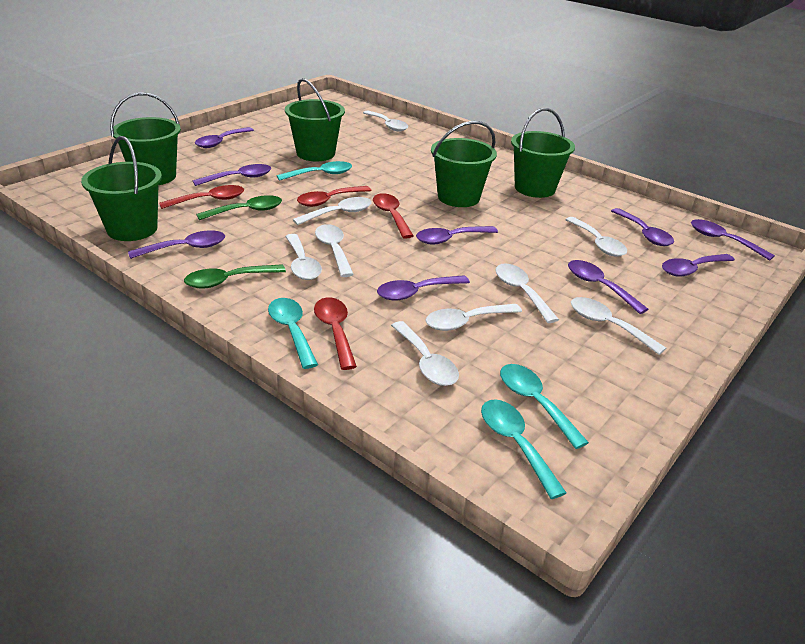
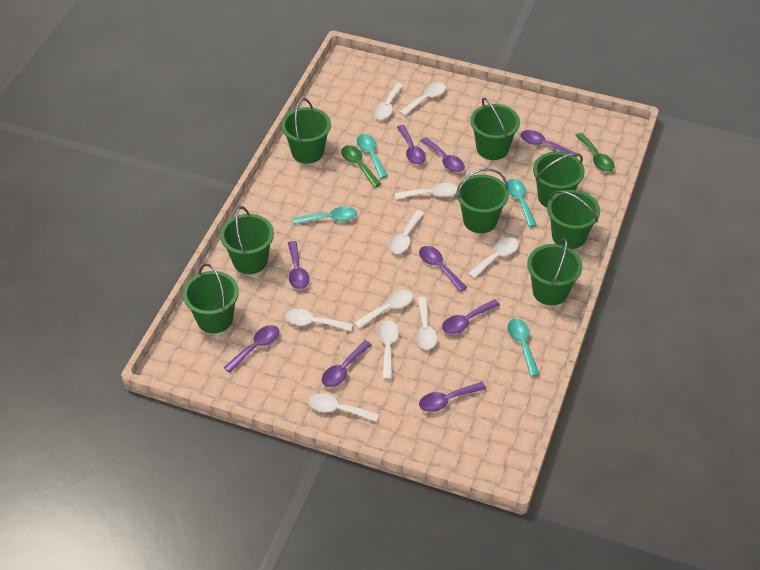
green bucket: [81,136,162,241] [110,93,181,185] [285,78,345,161] [431,121,497,207] [511,108,575,198] = 5 -> [183,264,239,333] [220,206,274,274] [281,98,331,164] [457,168,509,233] [470,98,520,160] [527,238,582,306] [533,152,585,208] [547,190,600,249] = 8
red spoon: [159,185,244,209] [297,186,372,207] [314,297,357,370] [373,193,414,239] = 4 -> none = 0
white spoon: [285,234,322,280] [293,197,372,225] [315,224,354,277] [363,110,408,131] [391,321,459,386] [425,304,522,331] [495,264,559,323] [565,217,627,257] [571,297,666,355] = 9 -> [285,309,353,331] [308,393,379,422] [354,290,413,329] [373,83,404,120] [378,320,399,379] [389,210,424,254] [395,183,457,199] [400,82,446,116] [416,297,437,350] [468,237,519,279] = 10

